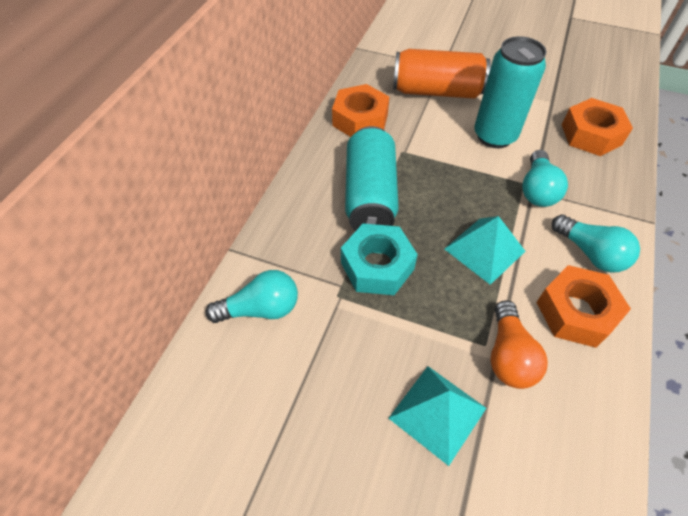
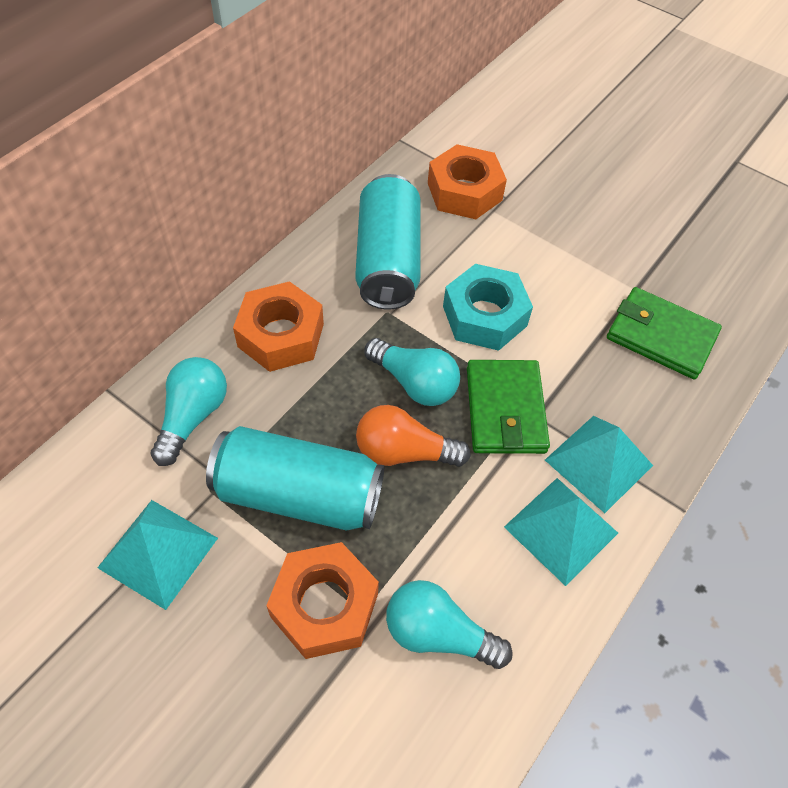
green wallet: none = 0 -> [467,360,550,454] [607,287,722,379] = 2
orange can: [393,49,491,99] = 1 -> none = 0
turquoise pyramid: [388,366,486,466] [445,216,525,285] = 2 -> [97,500,218,610] [504,478,618,586] [545,416,653,513] = 3

